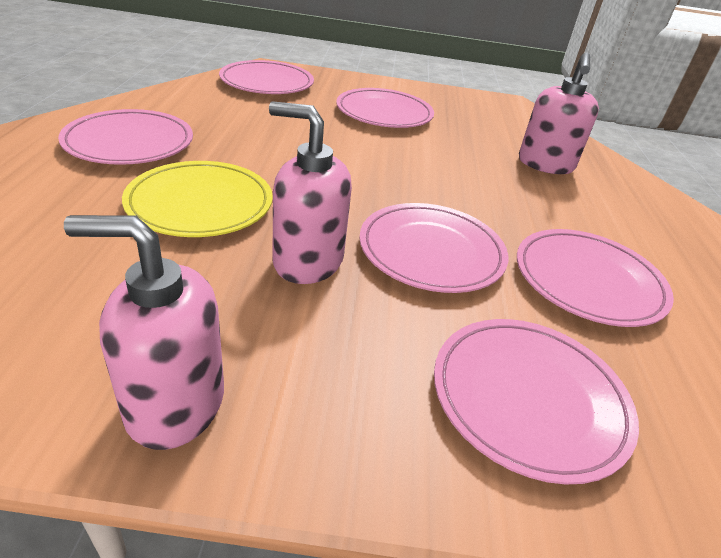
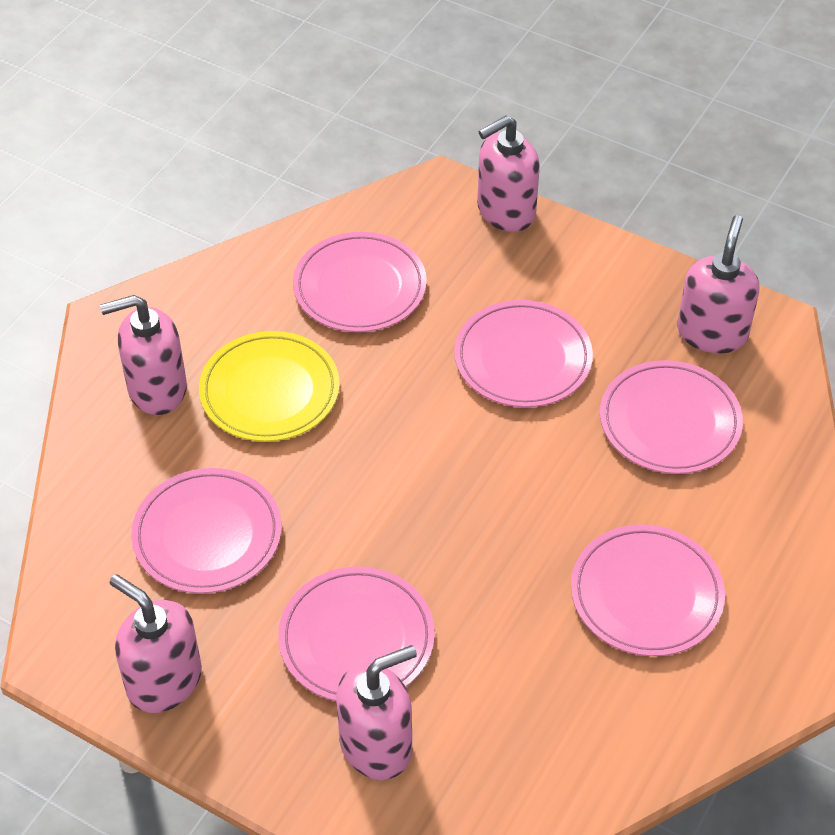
pink soap dispenser: [64,215,224,450] [269,101,352,284] [519,53,599,174] = 3 -> [100,295,187,415] [110,574,202,713] [336,645,417,780] [477,115,540,232] [677,215,759,353] = 5

